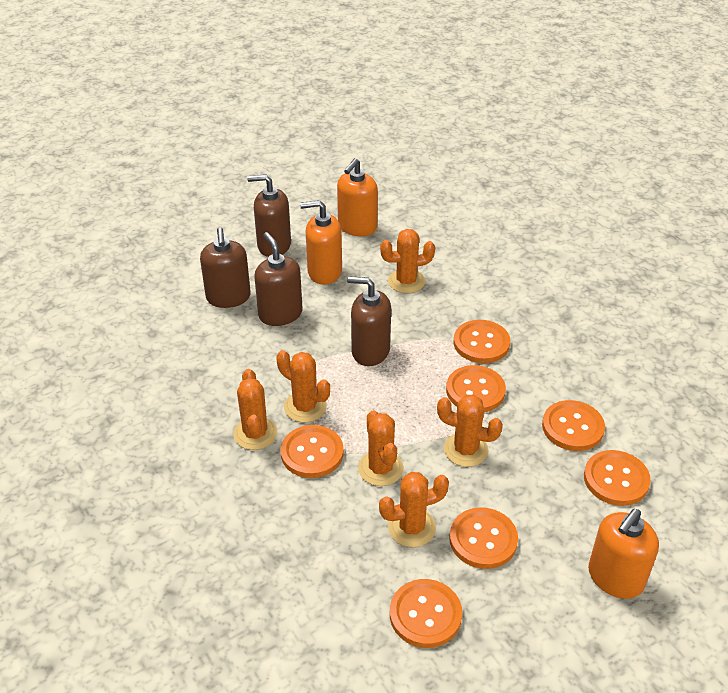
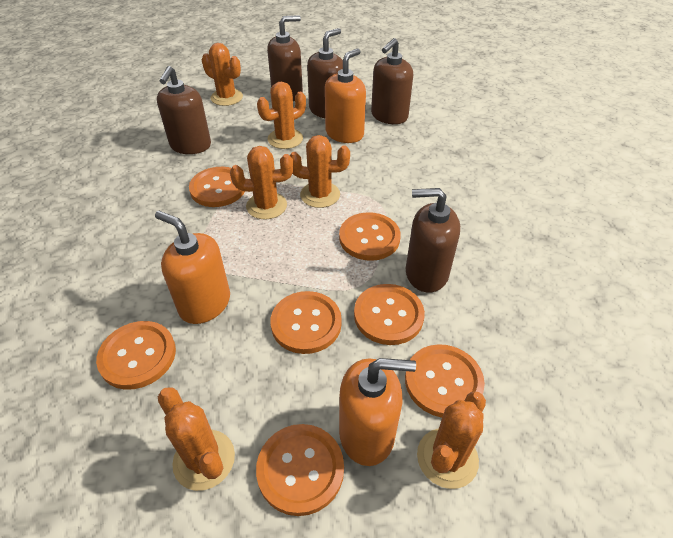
brown soap dispenser: [200,228,251,308] [247,174,291,257] [255,232,303,326] [347,276,391,366] = 4 -> [157,66,211,154] [267,15,303,101] [307,28,343,118] [371,38,413,124] [406,188,460,293] = 5

